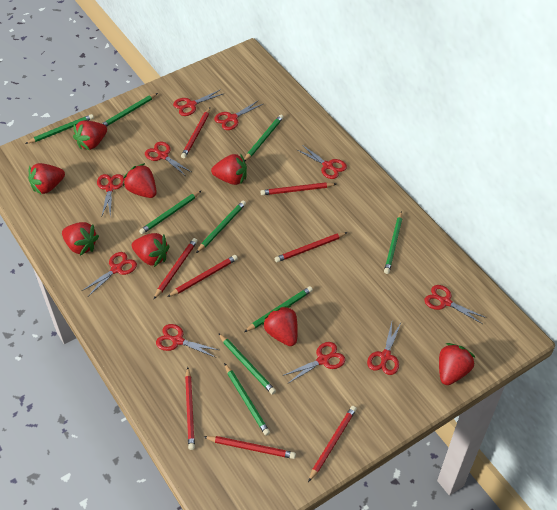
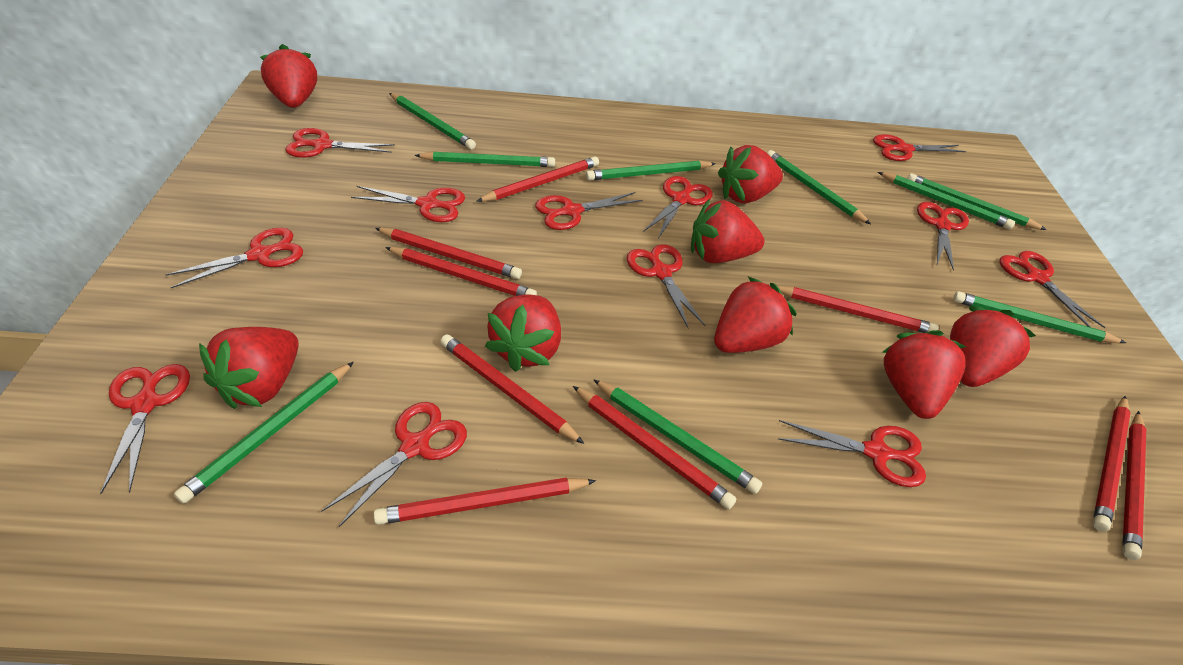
red pencil: [154,238,198,299] [167,255,238,297] [181,108,210,158] [185,367,195,450] [204,436,296,459] [260,182,336,195] [275,232,348,262] [308,406,357,482] = 8 -> [373,477,596,525] [375,228,522,279] [385,247,537,296] [440,334,584,444] [476,156,599,202] [573,386,736,509] [778,286,939,333] [1093,396,1131,532] [1122,411,1146,560] = 9
red scissors: [82,252,137,295] [97,174,125,217] [145,142,191,175] [156,324,219,358] [173,89,225,116] [214,100,263,130] [282,342,345,384] [296,145,347,179] [367,321,402,375] [424,285,487,324] = 10 -> [100,364,190,494] [165,228,303,288] [286,128,395,158] [321,402,467,527] [351,186,465,222] [535,192,642,230] [627,244,705,328] [643,176,713,238] [778,420,926,487] [873,134,966,161] [917,202,969,271] [1000,251,1105,328] = 12

